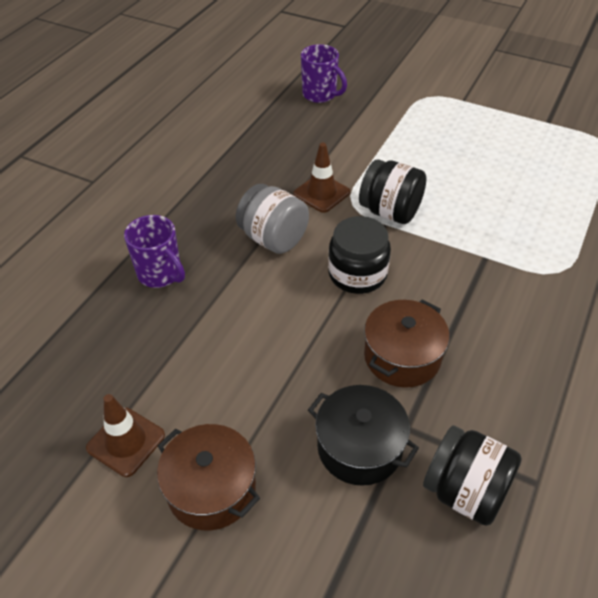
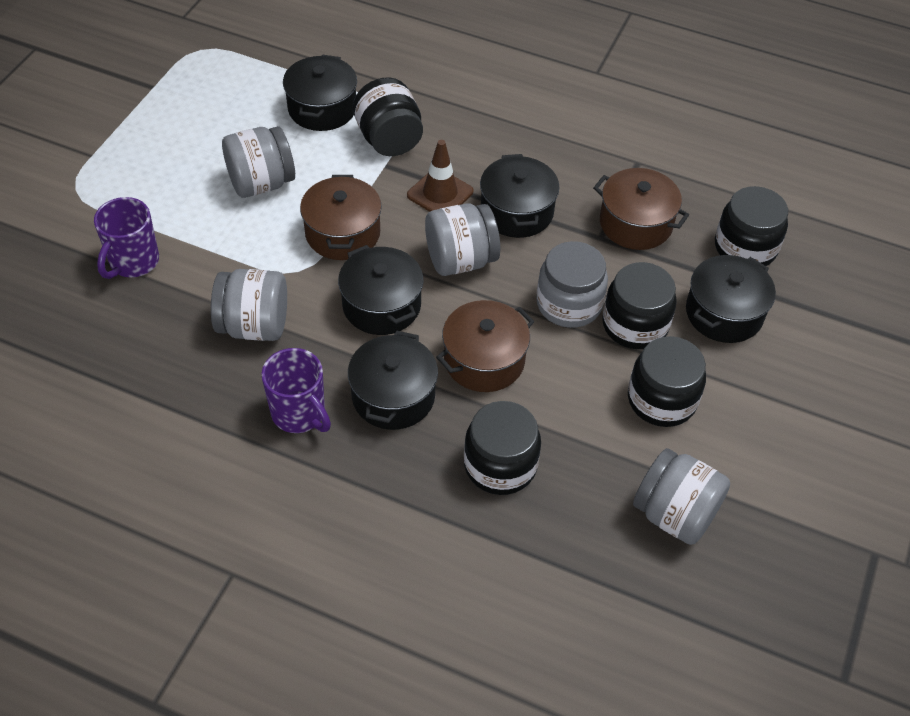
black jar: [328,216,391,294] [359,159,427,224] [423,425,522,526] = 3 -> [353,77,423,156] [464,401,541,495] [602,262,677,349] [628,336,706,427] [715,186,788,266] = 5
black pot: [308,385,419,486] = 1 -> [283,54,357,131] [338,245,423,335] [348,331,438,430] [480,154,559,238] [686,255,776,343] = 5
brown pot: [157,424,260,530] [364,299,450,388] = 2 -> [300,175,382,260] [436,300,535,392] [593,168,689,250] = 3
brown traffic cone: [86,394,165,477] [293,143,350,213] = 2 -> [407,140,474,212] = 1
grey jar: [236,184,309,254] = 1 -> [211,269,287,341] [222,126,295,198] [425,203,500,276] [536,241,608,328] [633,448,730,545] = 5

